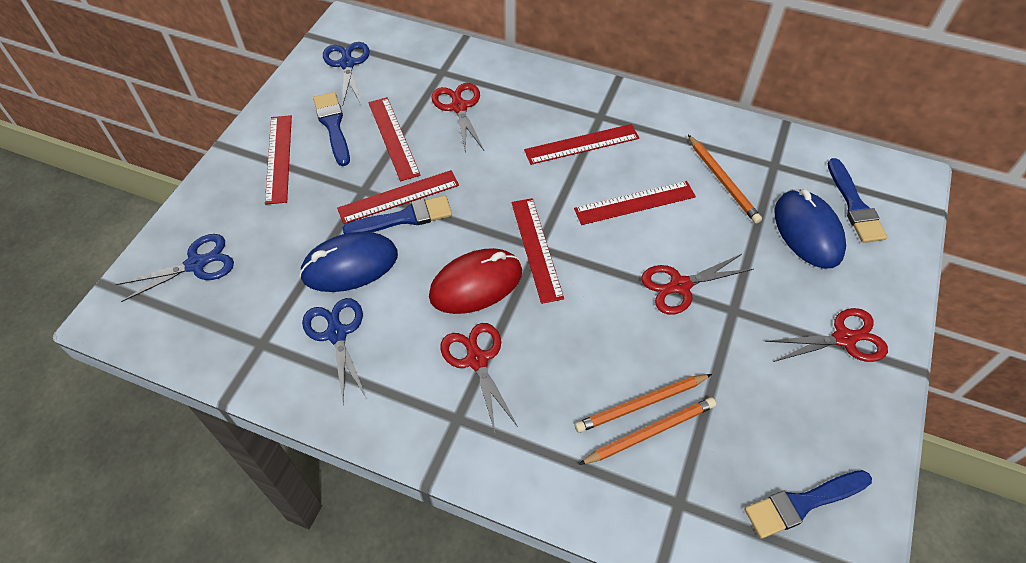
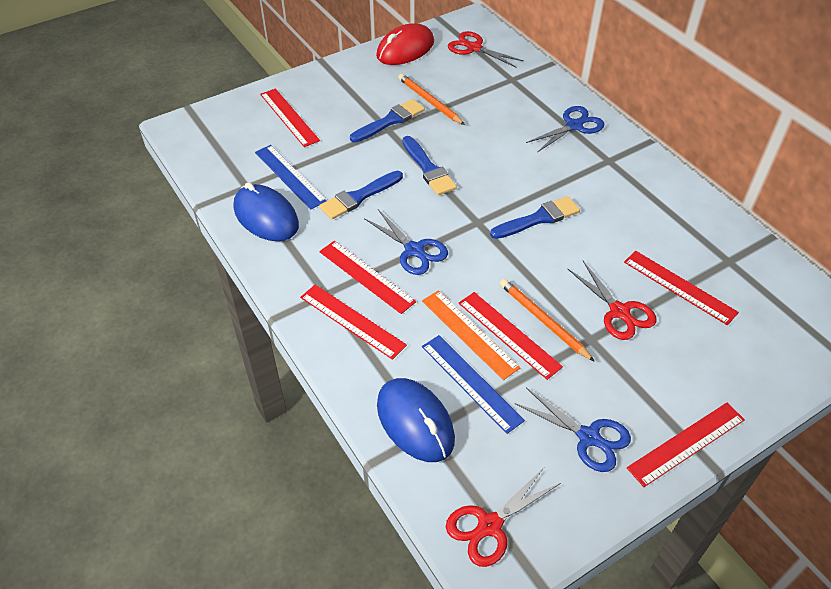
blue ruler: none = 0 -> [255,145,327,210] [422,335,525,434] = 2
orange pencil: [575,374,712,433] [578,397,716,465] [688,135,762,224] = 3 -> [398,74,465,125] [500,279,595,362] = 2
orange ruler: none = 0 -> [422,290,520,380] = 1
red scissors: [431,83,484,153] [440,323,518,432] [642,254,754,315] [765,308,888,362] = 4 -> [446,468,561,567] [448,31,524,67] [568,261,656,340] = 3

